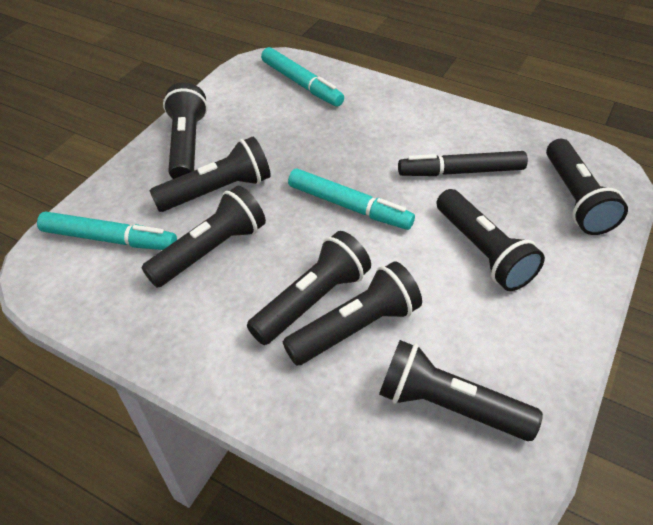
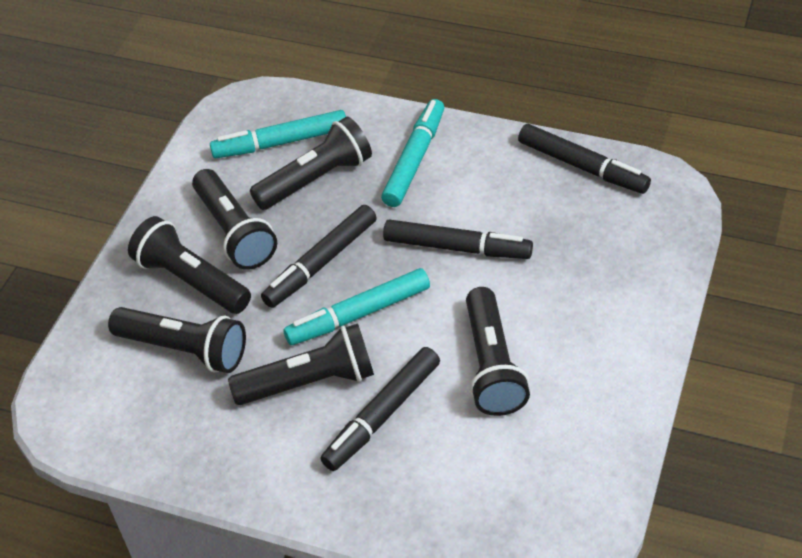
black flashlight: [142,186,266,287] [149,137,271,212] [163,83,208,179] [247,231,371,345] [283,261,422,366] [379,340,543,441] [437,189,545,291] [546,139,628,235] = 8 -> [108,307,246,373] [128,216,251,314] [192,169,277,270] [228,323,374,405] [250,117,372,210] [466,287,530,416] = 6
black marker: [398,151,528,176] = 1 -> [261,205,377,308] [320,347,440,471] [383,219,533,259] [518,124,651,194] = 4

